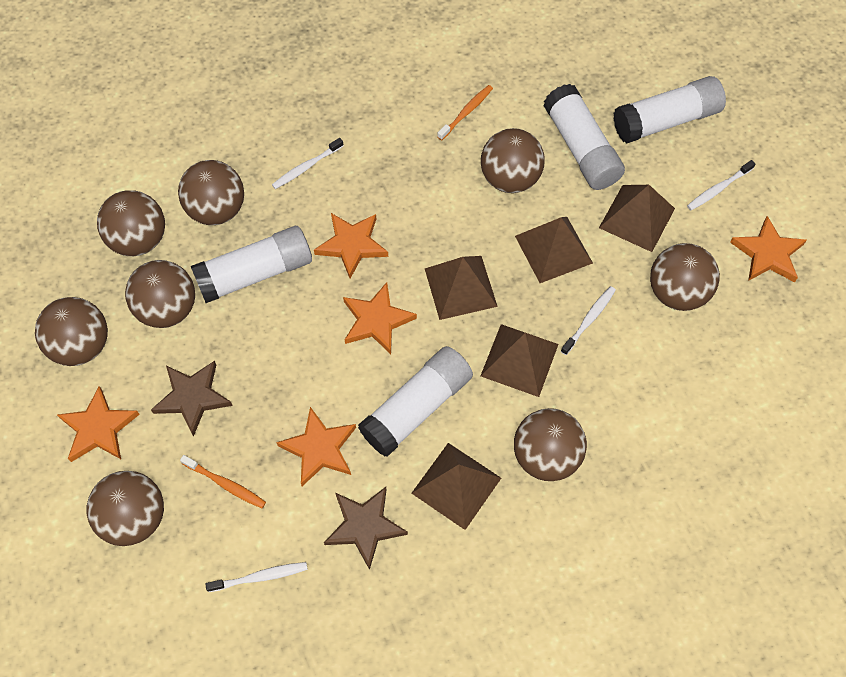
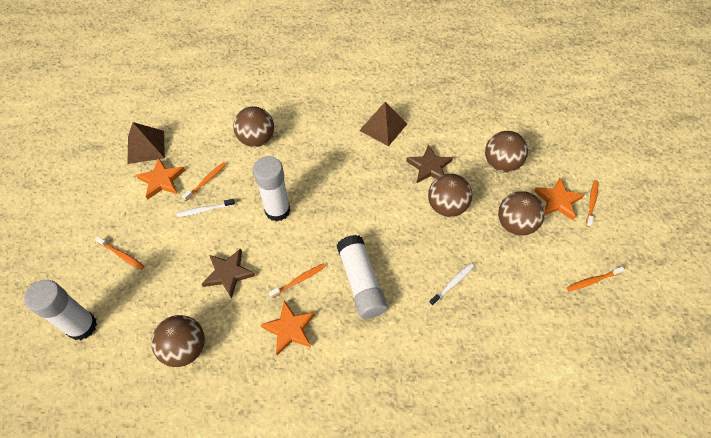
brown ball: [35,297,108,366] [86,471,164,546] [97,190,165,256] [125,260,195,328] [178,160,244,225] [481,128,545,193] [514,408,587,481] [650,243,720,311] = 8 -> [151,315,205,367] [233,106,274,147] [428,173,472,217] [485,131,528,172] [498,191,545,236] = 5
brown pyramid: [411,443,501,530] [425,256,498,320] [480,324,559,397] [515,217,593,283] [599,185,675,252] = 5 -> [127,122,165,164] [359,102,407,146] = 2
orange star: [57,386,140,462] [276,407,356,486] [314,213,388,278] [343,282,417,354] [730,216,807,282] = 5 -> [136,158,185,199] [261,301,315,355] [534,178,584,220] = 3
orange toothbrush: [180,455,266,508] [437,85,493,141] = 2 -> [95,237,145,270] [182,162,227,201] [269,264,325,298] [566,267,625,291] [586,180,598,227] = 5
white glue stick: [191,226,312,303] [358,346,473,457] [543,84,625,190] [613,76,726,144] = 4 -> [24,280,97,340] [253,156,290,222] [337,235,388,319] = 3
white toothbrush: [205,562,308,592] [272,138,343,189] [561,286,616,355] [687,160,756,210] = 4 -> [176,199,235,217] [429,263,474,306] = 2

